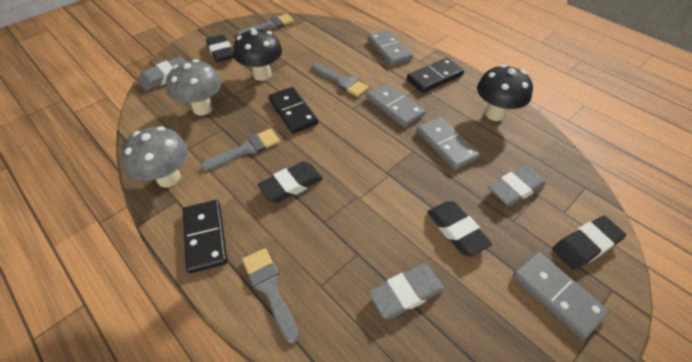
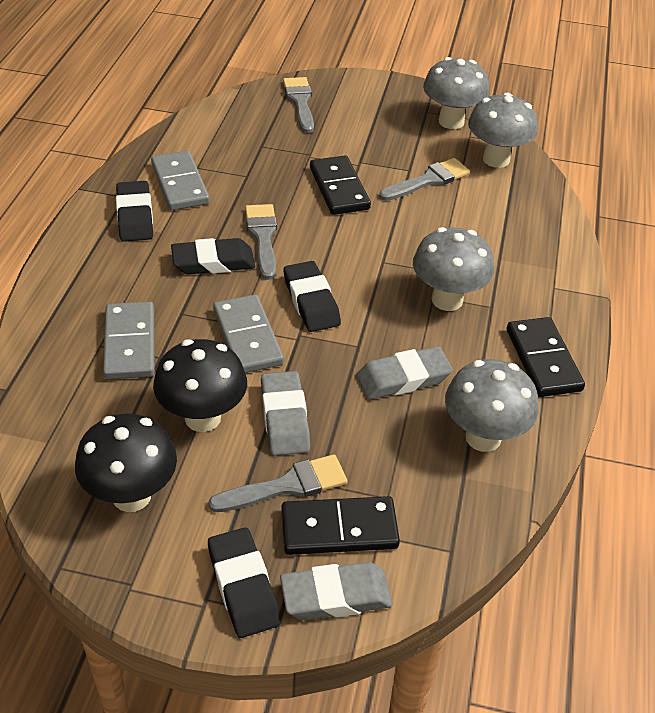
grey domino: [366,83,425,127] [368,30,413,66] [417,117,480,170] [513,252,609,339] = 4 -> [103,302,155,379] [151,151,210,210] [213,294,284,373] = 3
grey mushroom: [122,126,188,187] [166,59,221,116] = 2 -> [413,227,494,311] [423,57,490,129] [445,359,539,452] [468,93,538,168] = 4

